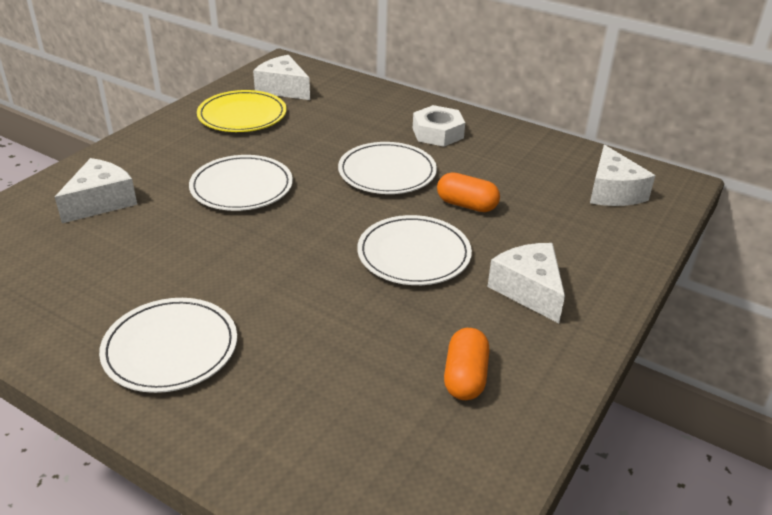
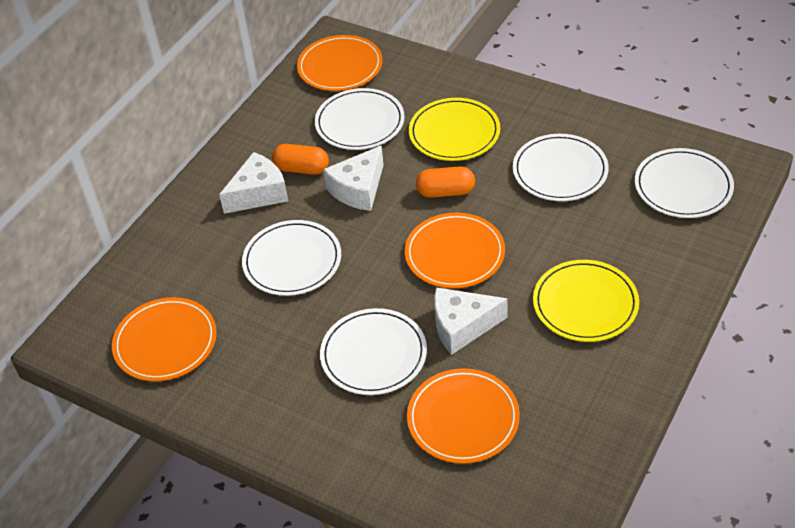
orange plate: none = 0 -> [112,297,217,381] [297,35,383,91] [405,213,505,288] [407,368,520,464] = 4
white cheese: [55,158,137,223] [253,55,310,100] [487,243,565,323] [590,145,656,206] = 4 -> [219,152,288,214] [323,145,384,211] [434,287,508,355] = 3
white nut: [413,105,465,147] = 1 -> none = 0
white plate: [99,298,237,393] [189,155,293,211] [338,142,437,194] [357,215,472,285] = 4 -> [242,220,341,296] [315,88,405,150] [320,308,427,395] [513,134,609,201] [635,148,734,218] = 5
yellow plate: [197,90,287,132] = 1 -> [409,98,500,161] [533,260,639,342] = 2

